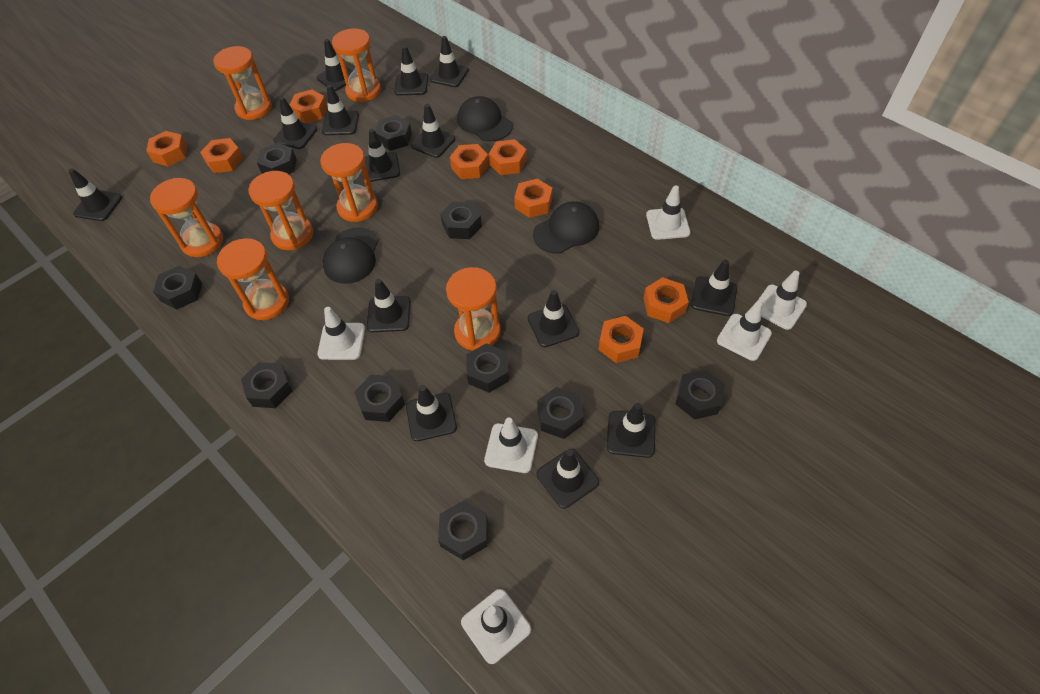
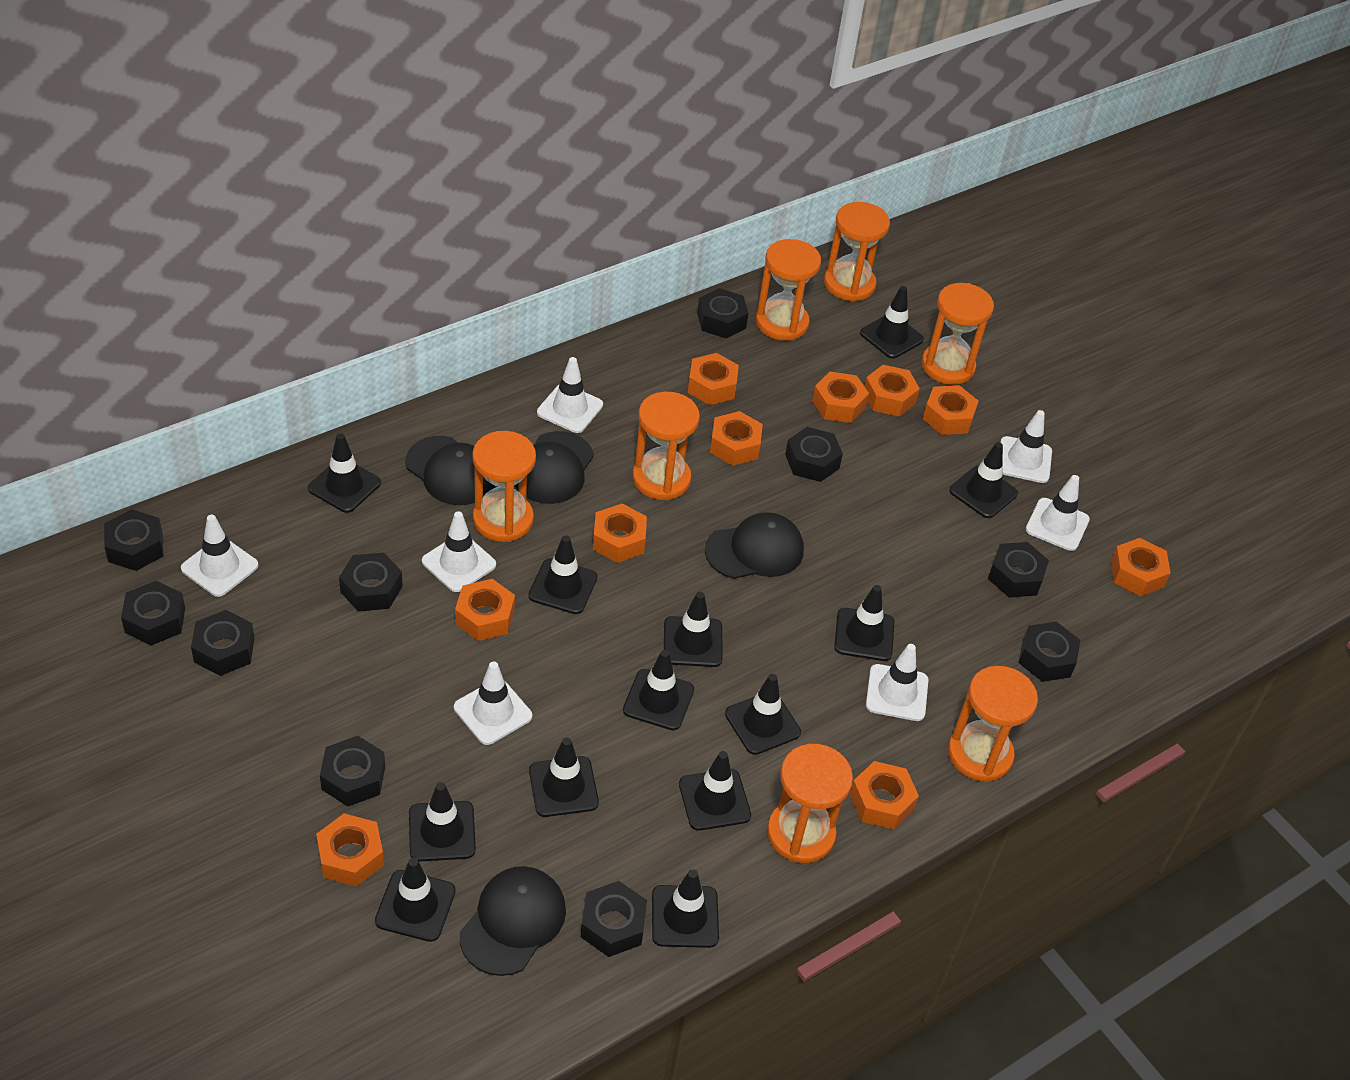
black cap: [323,228,378,284] [457,96,513,141] [533,201,599,254] = 3 -> [405,436,495,505] [460,866,566,976] [514,431,594,504] [705,512,804,579] = 4
black traffic cone: [69,168,122,221] [273,97,317,149] [317,39,353,91] [322,85,359,135] [365,129,400,182] [367,279,411,332] [394,46,428,95] [406,385,457,441] [411,104,455,158] [429,36,469,87] [528,290,579,347] [537,449,599,509] [607,403,656,458] [691,260,737,316] = 14 -> [308,433,381,513] [375,858,456,942] [409,782,476,862] [528,535,597,614] [529,738,599,817] [623,650,694,730] [652,869,719,948] [664,592,723,667] [679,751,751,831] [725,674,801,755] [834,585,895,661] [860,286,924,359] [949,442,1018,518] = 13
orange nut: [146,131,187,166] [200,138,243,173] [290,89,328,123] [450,144,489,179] [489,139,527,175] [514,179,552,218] [599,316,644,363] [643,277,689,323] = 8 -> [316,813,384,887] [455,579,515,641] [593,504,647,563] [688,353,739,405] [710,411,763,466] [812,372,869,423] [850,761,919,829] [865,365,920,417] [923,385,979,435] [1111,538,1171,596] = 10
white traffic cone: [317,307,365,360] [461,589,531,664] [484,418,538,473] [646,185,690,240] [717,302,772,361] [757,270,807,330] = 6 -> [181,515,259,597] [422,511,496,592] [454,662,532,745] [537,357,603,433] [866,644,929,721] [1000,410,1052,483] [1026,475,1090,551] = 7

